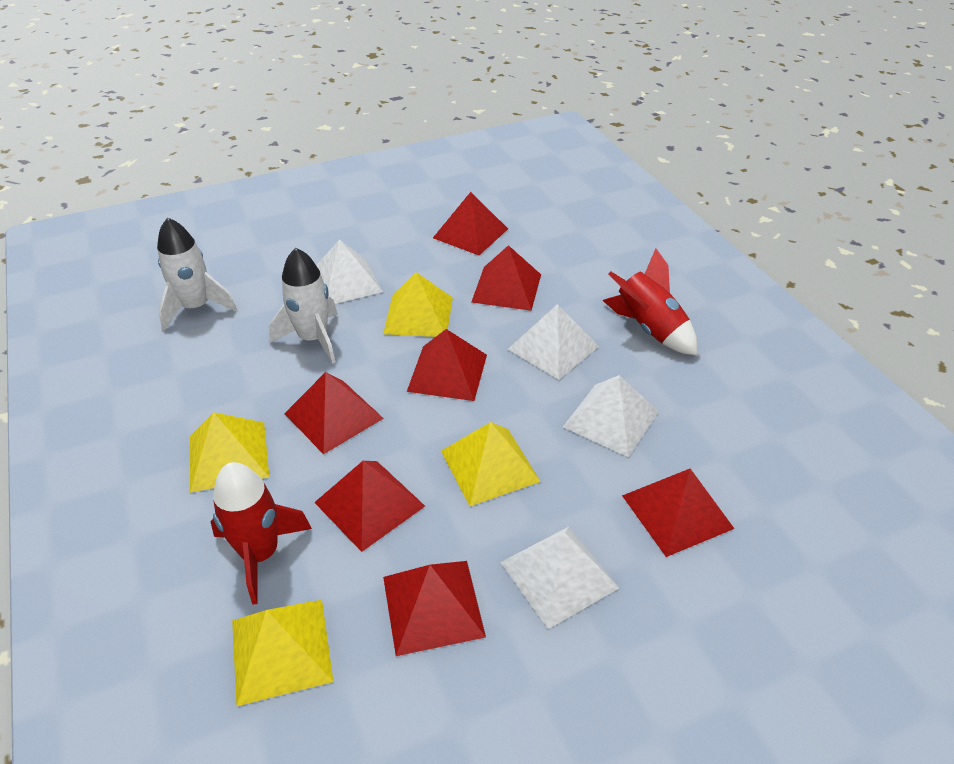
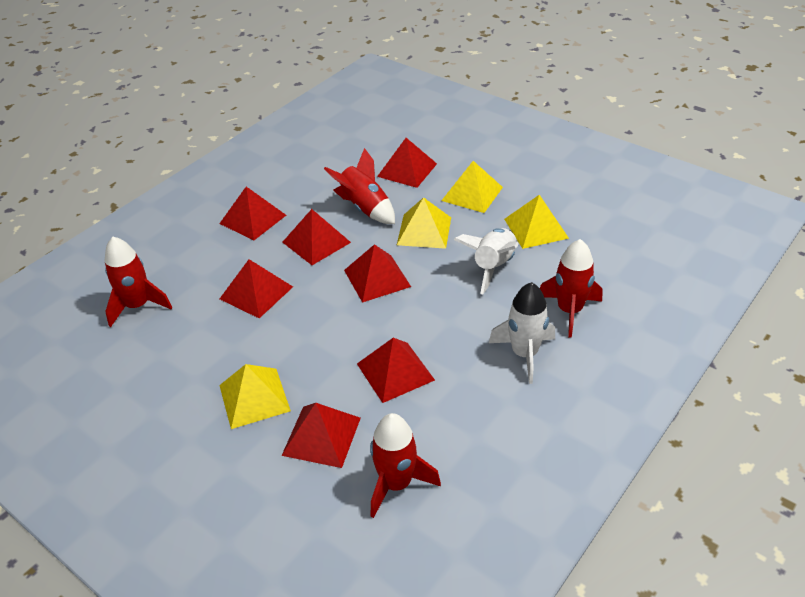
red rocket: [210,462,312,605] [602,248,698,355] = 2 -> [104,237,173,327] [324,148,395,224] [370,413,441,518] [540,239,603,338] = 4
white pyramid: [316,239,383,304] [500,527,619,629] [508,304,599,380] [563,375,659,457] = 4 -> none = 0

